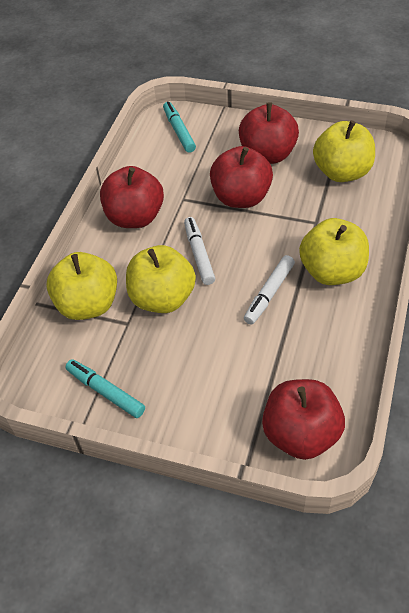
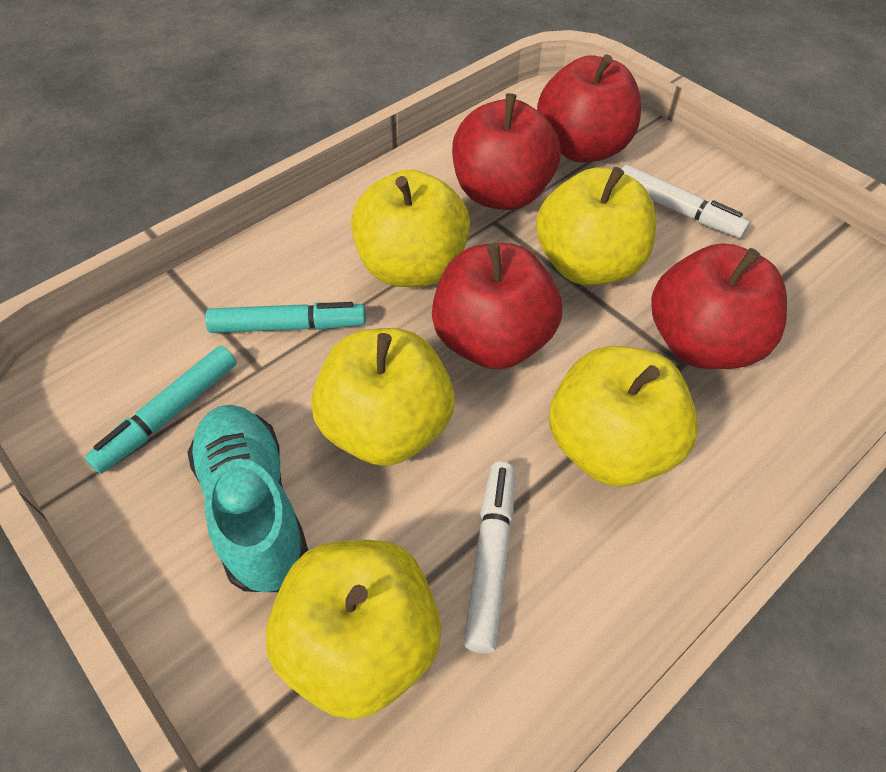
turquoise shoe: none = 0 -> [187,405,308,593] = 1
yellow apple: [47,252,117,320] [126,245,196,313] [299,218,369,285] [313,120,375,182] = 4 -> [266,540,441,719] [311,328,455,466] [351,169,470,287] [536,167,656,285] [549,346,698,487] = 5

